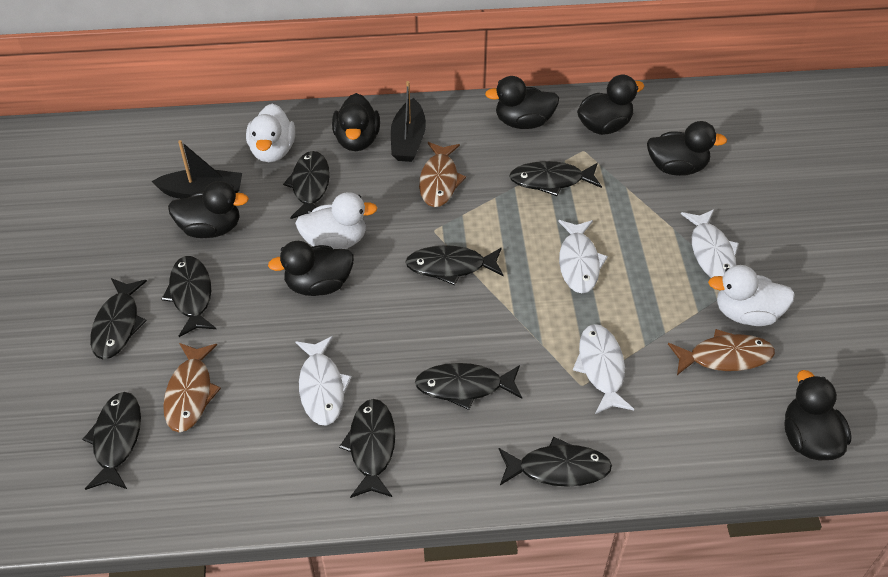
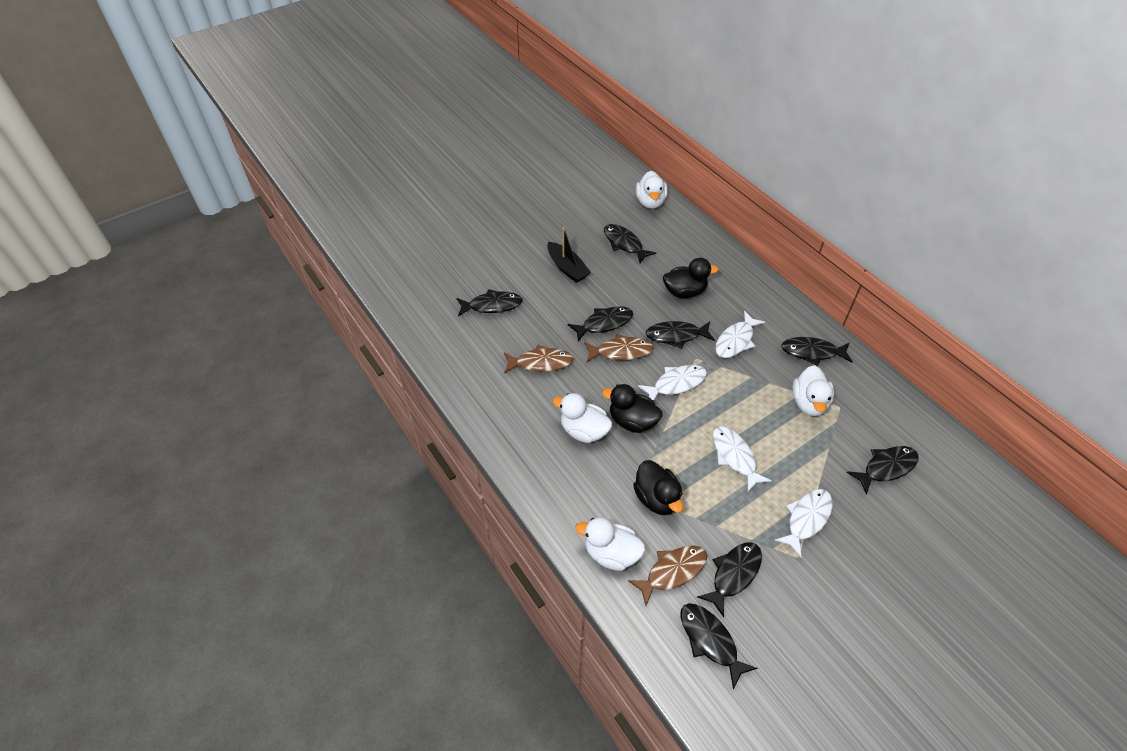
black boat: [151,140,242,199] [391,81,426,162] = 2 -> [547,227,591,283] = 1
black duck: [168,181,249,238] [268,241,354,296] [332,93,380,151] [485,76,559,129] [577,75,644,135] [647,121,727,176] [784,370,852,460] = 7 -> [602,384,663,433] [633,460,683,515] [663,258,719,298] = 3
black fish: [82,392,141,490] [90,278,147,359] [161,256,216,337] [283,151,330,219] [339,399,395,498] [405,245,503,285] [415,363,522,410] [499,437,612,487] [509,161,602,196] = 9 -> [457,289,523,316] [567,306,633,342] [604,224,656,263] [645,321,715,348] [680,603,758,689] [697,542,762,617] [781,337,853,366] [847,446,919,494] = 8
white duck: [246,103,295,162] [295,192,377,249] [708,265,795,326] = 3 -> [553,393,613,443] [575,517,645,571] [636,171,668,209] [792,365,834,416] = 4

